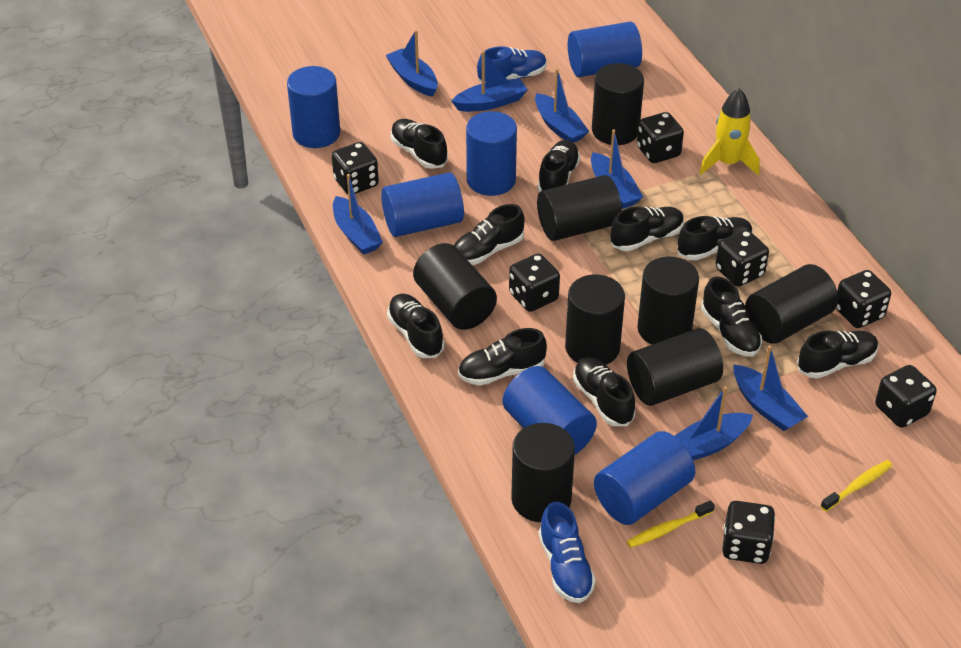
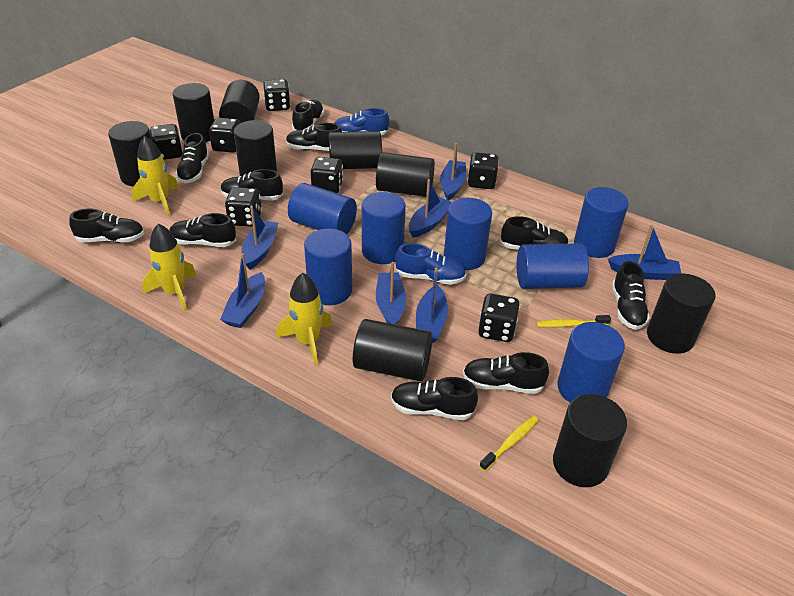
black cylinder: [413,243,497,330] [511,423,575,522] [537,175,622,241] [565,274,625,365] [592,63,644,145] [627,328,723,406] [638,256,699,345] [745,264,838,344] = 8 -> [108,121,152,186] [173,83,214,142] [219,80,260,123] [234,120,277,177] [329,131,382,169] [353,319,433,382] [376,152,435,197] [553,394,627,487] [647,274,716,354] = 9
blue cylinder: [287,66,340,148] [381,173,464,237] [466,111,517,196] [502,366,597,455] [568,22,642,77] [594,431,695,525] = 6 -> [288,183,357,234] [304,229,352,305] [362,192,406,264] [444,198,492,270] [517,243,589,289] [557,322,625,403] [574,187,629,258] = 7
yellow rocket: [700,88,760,175] = 1 -> [131,135,179,216] [142,224,197,312] [276,273,333,366] = 3

